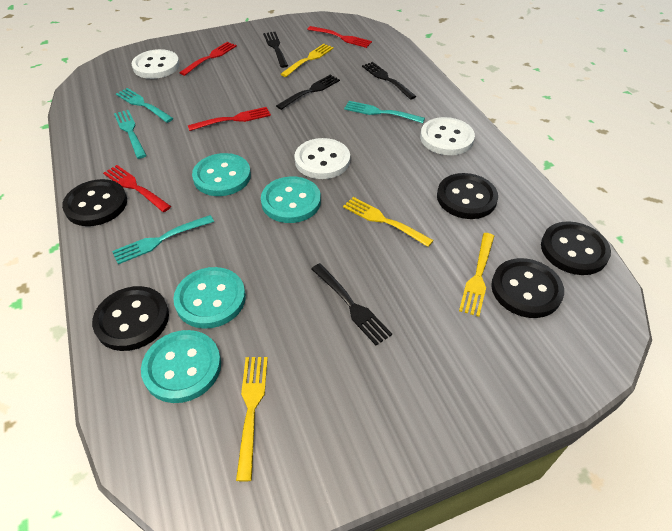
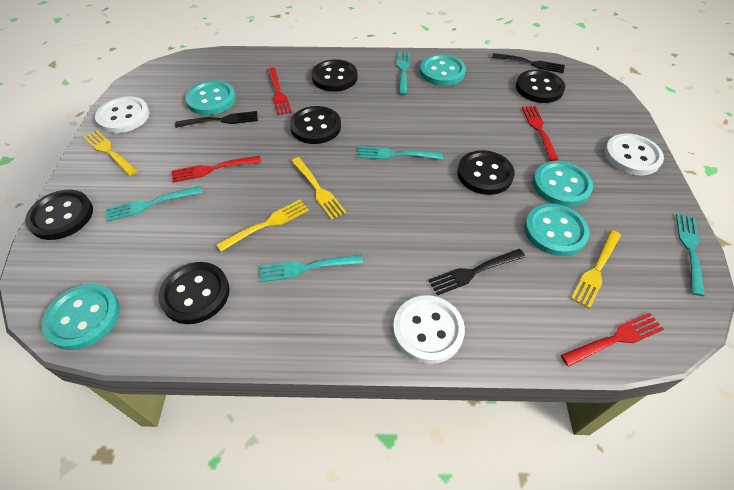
black button: [62,179,127,226] [92,286,169,351] [437,173,498,219] [491,258,564,318] [541,221,611,275] = 5 -> [25,190,93,240] [158,262,230,324] [290,106,341,144] [312,59,358,92] [457,150,515,195] [516,70,565,103] = 6
black fork: [263,32,288,68] [276,75,340,110] [311,263,392,345] [362,62,417,100] = 4 -> [175,111,258,128] [428,249,525,296] [492,53,565,73] = 3
turquoise button: [141,330,221,403] [173,267,246,329] [192,153,251,196] [261,177,321,223] = 4 -> [41,284,120,350] [185,80,236,115] [420,54,466,86] [524,204,590,256] [533,161,593,207] = 5
turquoise fork: [112,215,214,264] [114,110,147,159] [116,88,174,123] [344,101,425,123] = 4 -> [106,186,203,222] [259,254,363,282] [357,146,443,160] [397,51,410,95] [676,214,705,296] = 5

